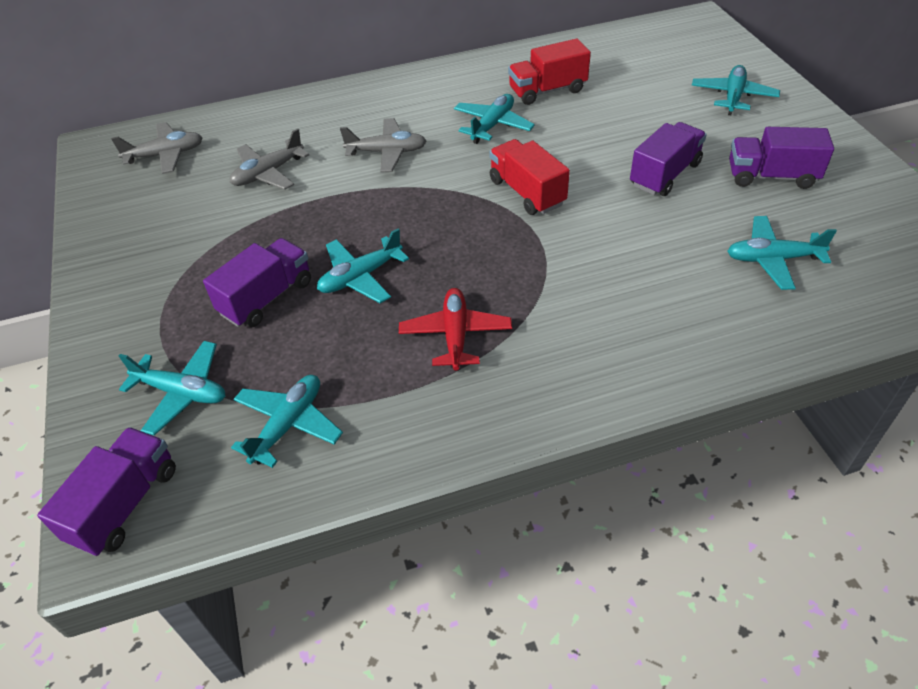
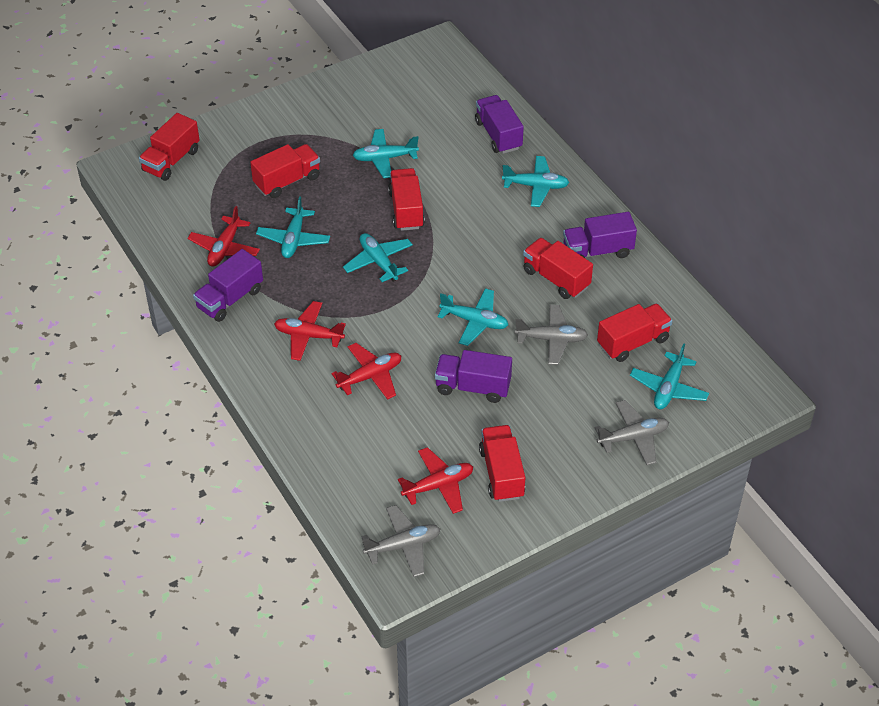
red plane: [399,288,512,371] = 1 -> [188,206,260,267] [274,301,346,361] [332,343,401,400] [398,447,473,514] = 4
red truck: [489,139,570,215] [508,38,591,105] = 2 -> [139,113,200,181] [250,144,320,198] [388,168,425,231] [479,425,525,502] [523,238,593,299] [597,304,672,362] = 6

